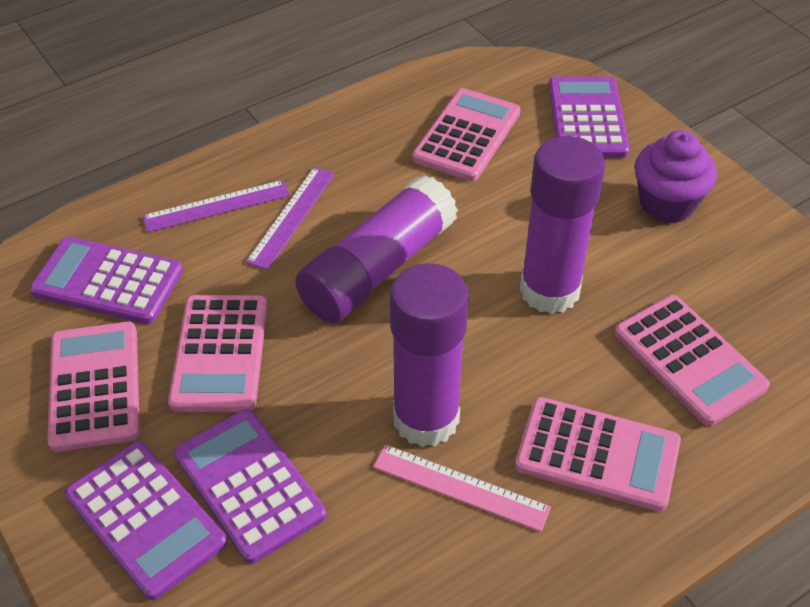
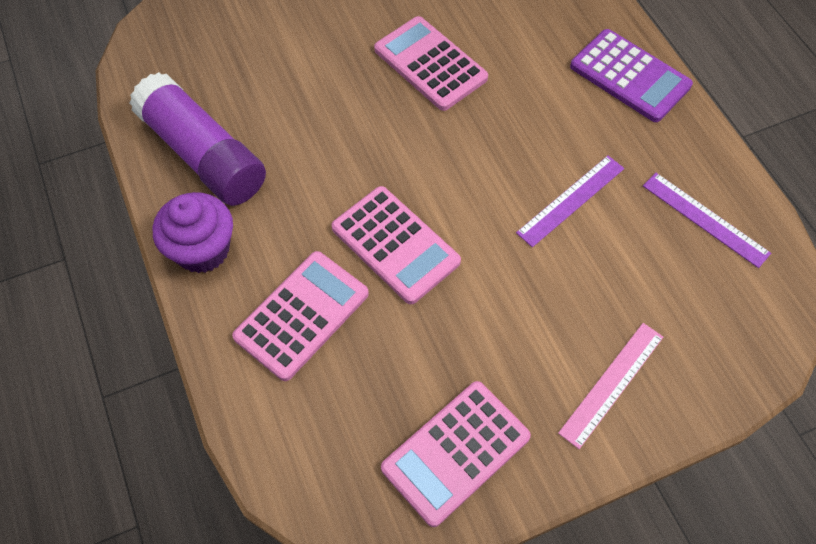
pink calculator: [47,322,140,452] [168,295,267,412] [412,88,521,181] [515,397,681,511] [614,295,770,426] = 5 -> [232,251,369,381] [331,186,461,304] [374,16,488,111] [381,381,531,527] = 4
purple calculator: [30,237,183,324] [65,441,227,600] [174,409,326,564] [548,76,630,158] = 4 -> [570,29,693,122] = 1
purple glue stick: [295,175,458,323] [390,263,469,447] [520,136,605,314] = 3 -> [129,72,266,206] = 1

